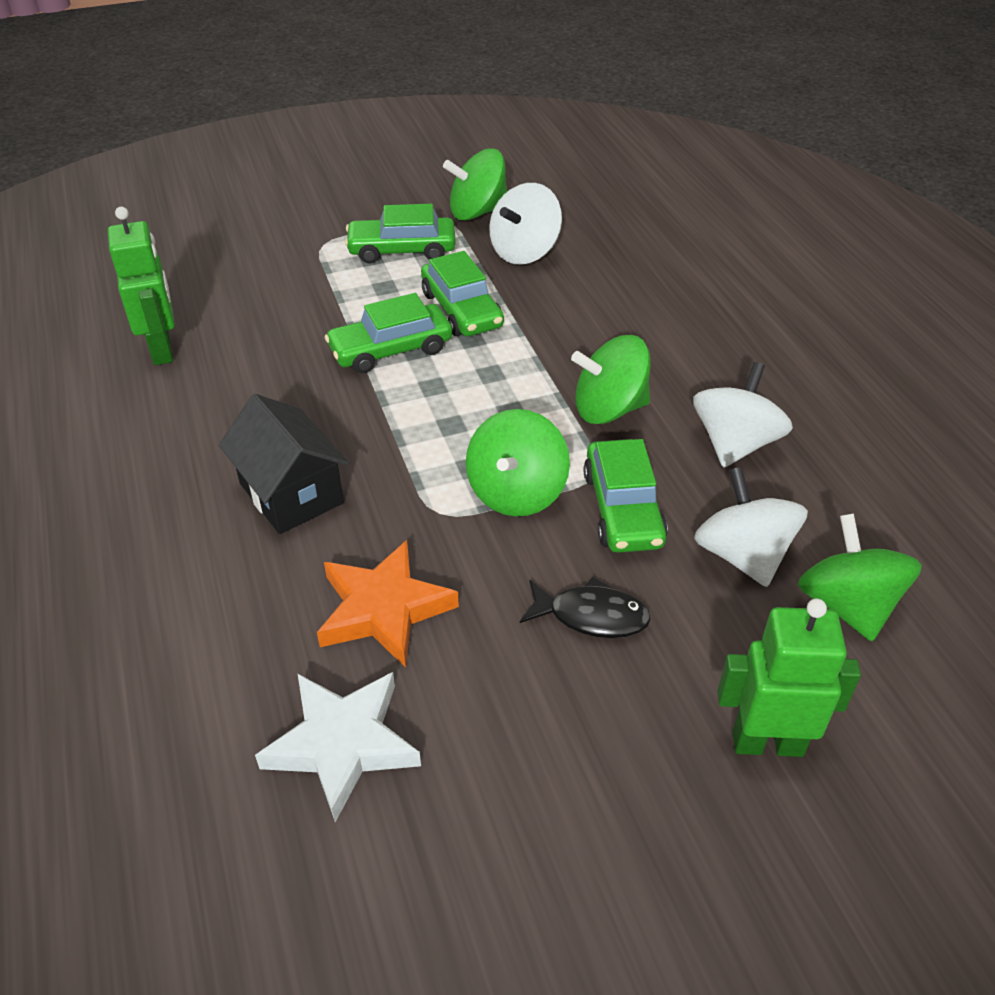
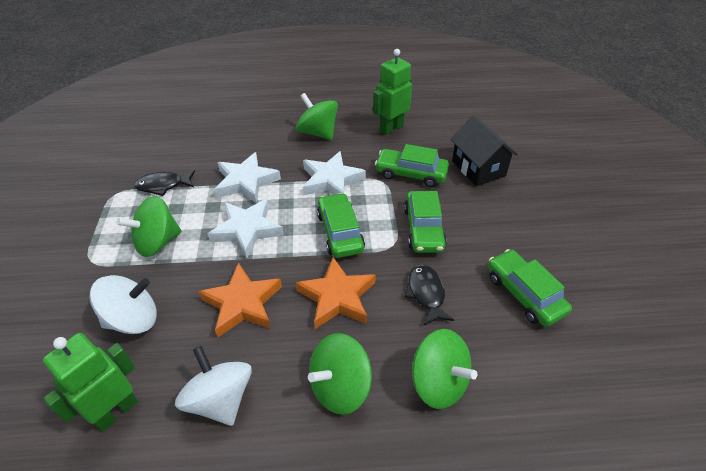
black fish: [520,577,651,638] = 1 -> [134,170,195,196] [404,264,454,326] = 2
orange star: [317,540,459,668] = 1 -> [198,263,282,337] [295,257,376,329] = 2
white spinning top: [489,183,562,265] [693,362,793,468] [694,467,808,587] = 3 -> [89,275,157,334] [175,346,252,426] = 2
white star: [255,672,421,822] = 1 -> [208,198,284,258] [214,152,281,203] [303,151,366,195] = 3

